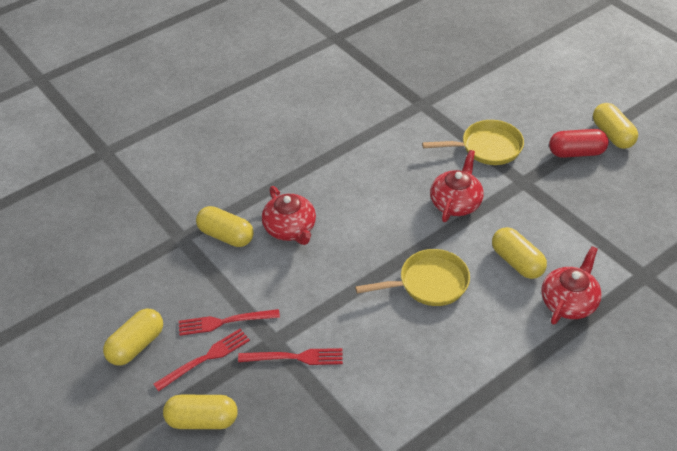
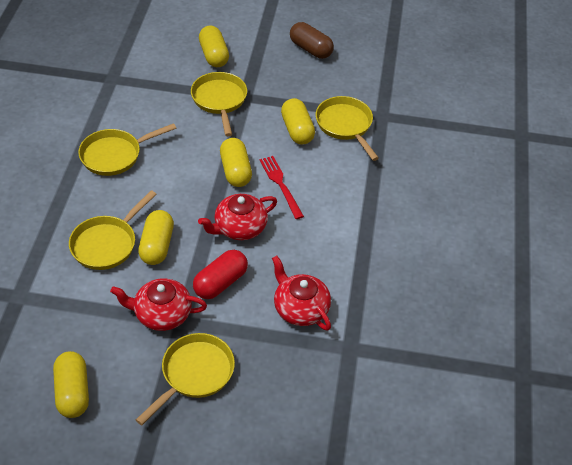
brown capsule: none = 0 -> [290,22,334,59] = 1
red fork: [153,329,250,391] [179,309,280,336] [238,348,343,365] = 3 -> [260,156,304,219] = 1
yellow pan: [355,249,470,306] [422,120,524,165] = 2 -> [69,190,157,270] [78,123,176,176] [136,333,235,425] [191,72,247,136] [316,96,379,161] = 5

